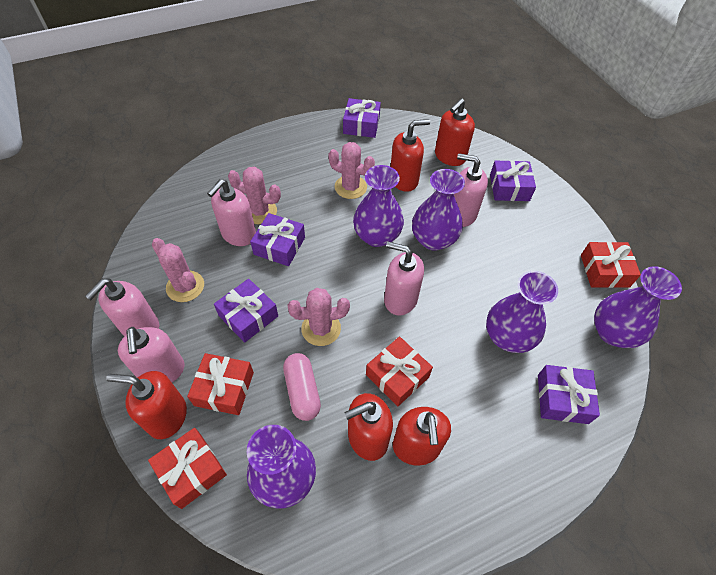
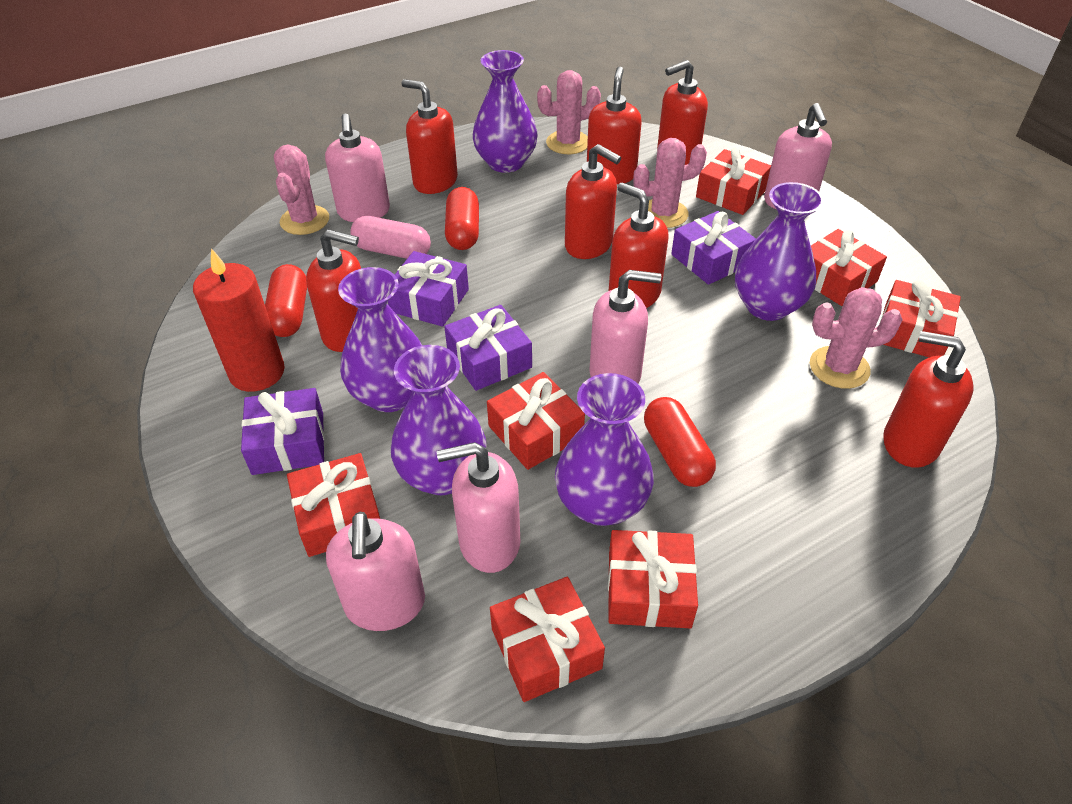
purple gift: [214,279,278,343] [250,213,305,266] [343,98,381,138] [490,160,536,201] [538,365,600,424] = 5 -> [241,388,324,475] [388,251,469,327] [444,305,532,391] [671,211,756,285] = 4
red candle: none = 0 -> [193,248,285,392] = 1
red capsule: none = 0 -> [265,264,307,337] [445,187,479,250] [644,397,716,487] = 3
red gift: [148,428,227,509] [187,353,254,415] [366,336,433,407] [581,242,641,288] = 4 -> [287,453,380,557] [487,372,585,470] [490,577,605,702] [608,530,698,628] [696,148,771,215] [811,229,887,306] [880,280,961,358] = 7
red soap dispenser: [106,371,187,439] [344,393,393,461] [391,119,430,192] [393,407,451,465] [435,98,475,166] = 5 -> [306,229,361,352] [401,79,458,194] [565,144,621,259] [587,66,642,184] [609,183,668,308] [657,60,708,165] [883,331,974,468] = 7

